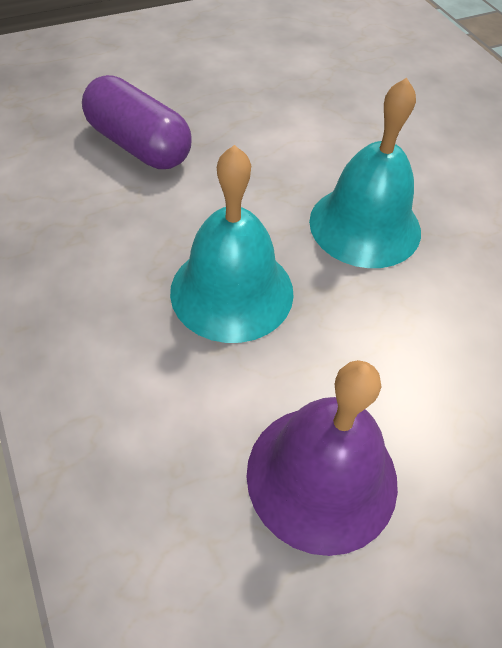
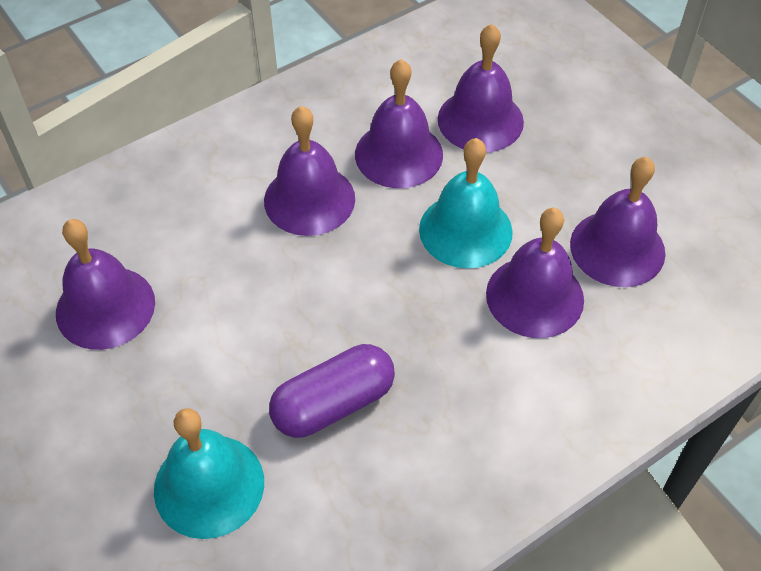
purple bell: [246,360,398,556] = 1 -> [56,219,155,350] [264,106,355,236] [355,59,443,188] [438,24,524,152] [486,208,584,338] [570,157,665,287] = 6

